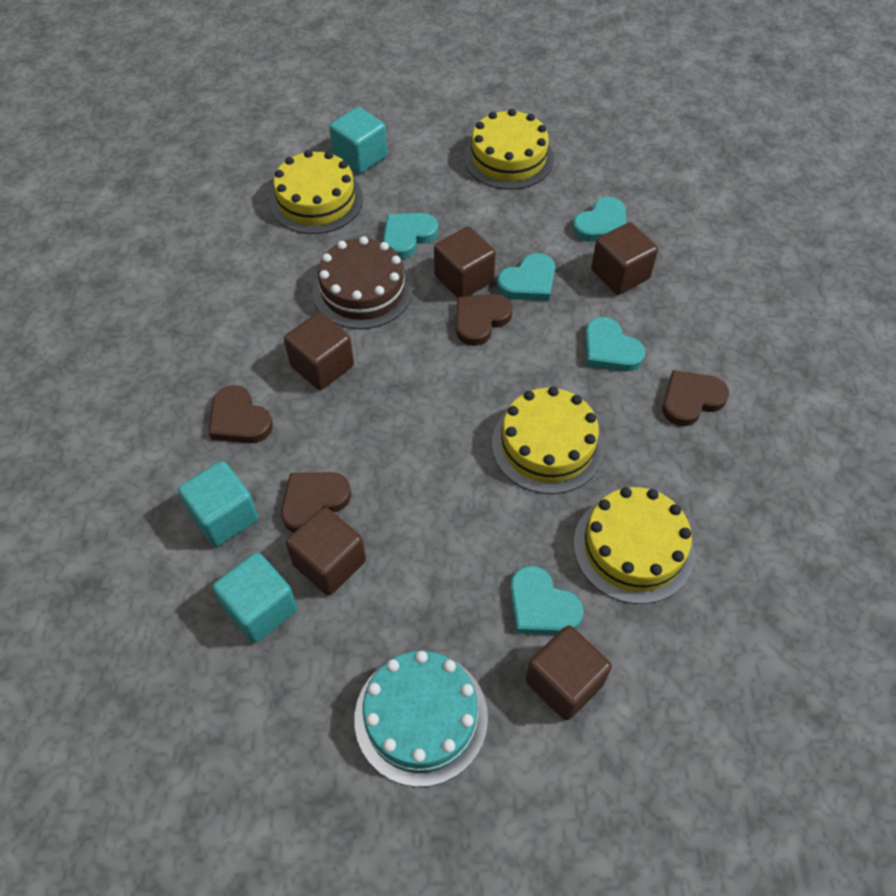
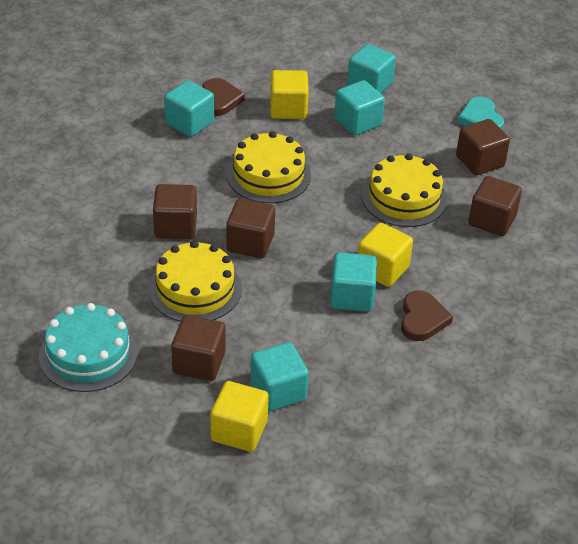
brown cake: [313,236,413,329] = 1 -> none = 0
brown heart: [209,385,273,443] [281,472,351,533] [456,294,513,346] [662,370,729,426] = 4 -> [203,78,245,116] [401,290,453,341] = 2
turquoise cube: [178,461,259,547] [212,552,297,643] [329,107,387,174] = 3 -> [164,80,214,137] [250,342,309,412] [330,252,377,312] [334,80,385,136] [347,44,396,94] = 5
turquoise heart: [383,213,438,259] [497,253,555,301] [510,566,583,635] [572,197,626,242] [585,317,645,372] = 5 -> [458,97,504,130] = 1
yellow cake: [270,150,363,234] [464,109,554,190] [492,387,604,494] [574,487,695,604] = 4 -> [149,241,242,322] [227,131,311,203] [362,153,448,227] = 3
yellow cube: none = 0 -> [210,381,269,452] [270,70,309,119] [358,223,413,287] = 3

